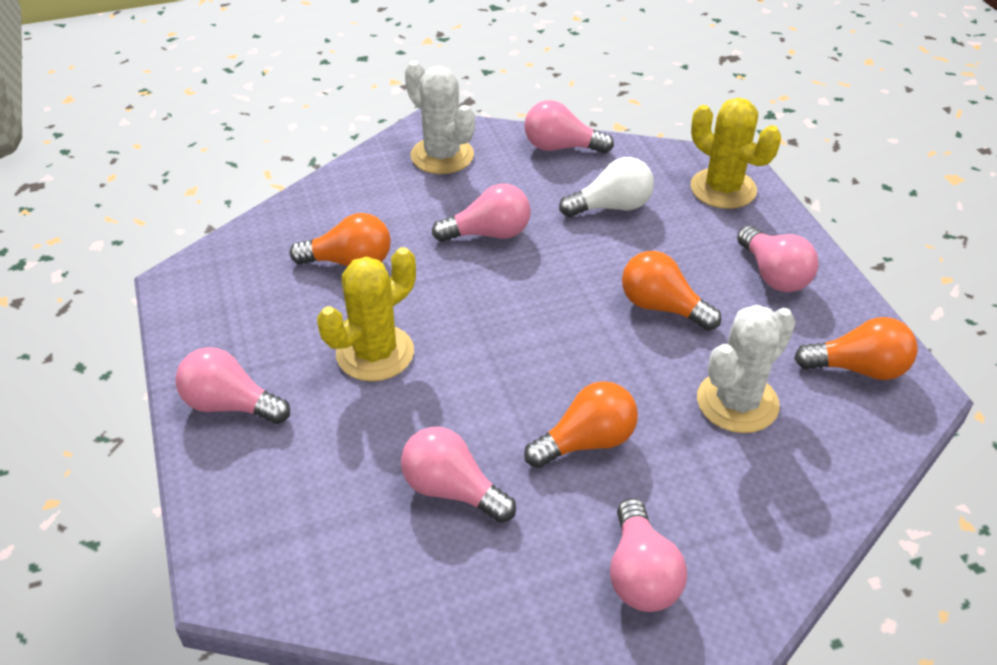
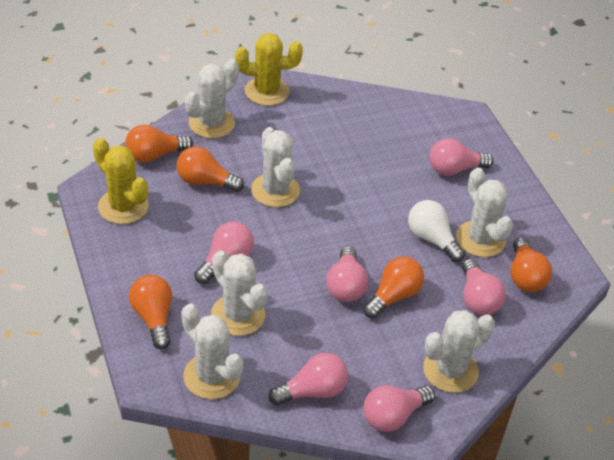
orange light bulb: [290,213,391,266] [524,381,638,468] [622,251,721,331] [794,317,918,380] = 4 -> [125,125,193,163] [129,275,172,349] [177,146,244,192] [363,256,424,319] [511,237,552,292] = 5
white cactus: [405,61,475,174] [697,305,796,433] = 2 -> [181,304,243,399] [185,59,239,139] [211,251,268,336] [251,127,300,207] [423,310,495,393] [456,168,513,257] = 6

